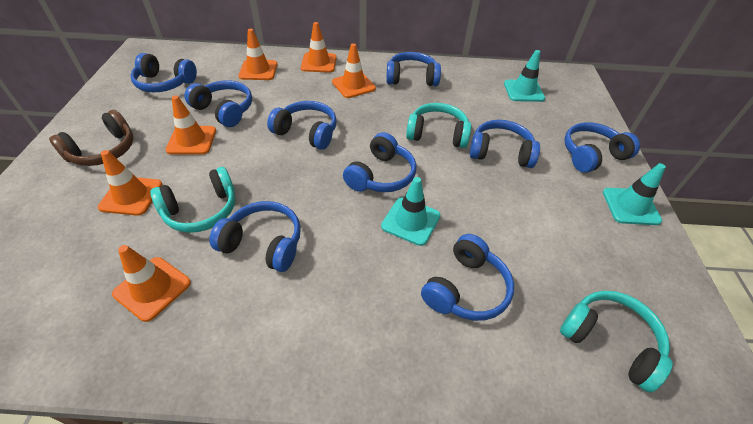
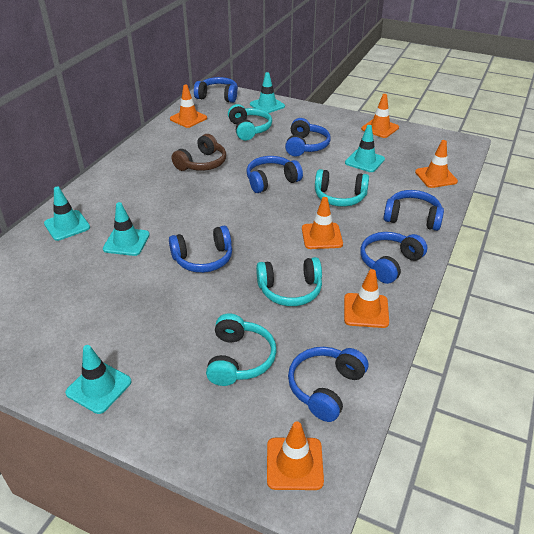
blue headphones: [130,53,197,92] [184,80,252,127] [209,201,301,272] [267,101,337,150] [343,132,417,192] [386,52,441,86] [421,234,514,321] [470,120,540,168] [564,122,640,173] = 9 -> [169,226,232,273] [194,77,238,103] [246,156,303,193] [285,118,331,157] [288,347,368,422] [360,232,427,284] [384,190,444,231] = 7
turquoise headphones: [150,167,235,233] [406,103,471,148] [560,291,673,393] = 3 -> [206,313,277,386] [228,104,272,141] [256,257,322,306] [315,169,369,207] = 4
turquoise traffic cone: [381,177,440,246] [504,50,545,102] [603,163,666,225] = 3 -> [44,187,90,241] [65,345,132,414] [103,202,150,256] [250,72,285,113] [345,125,385,172] = 5

